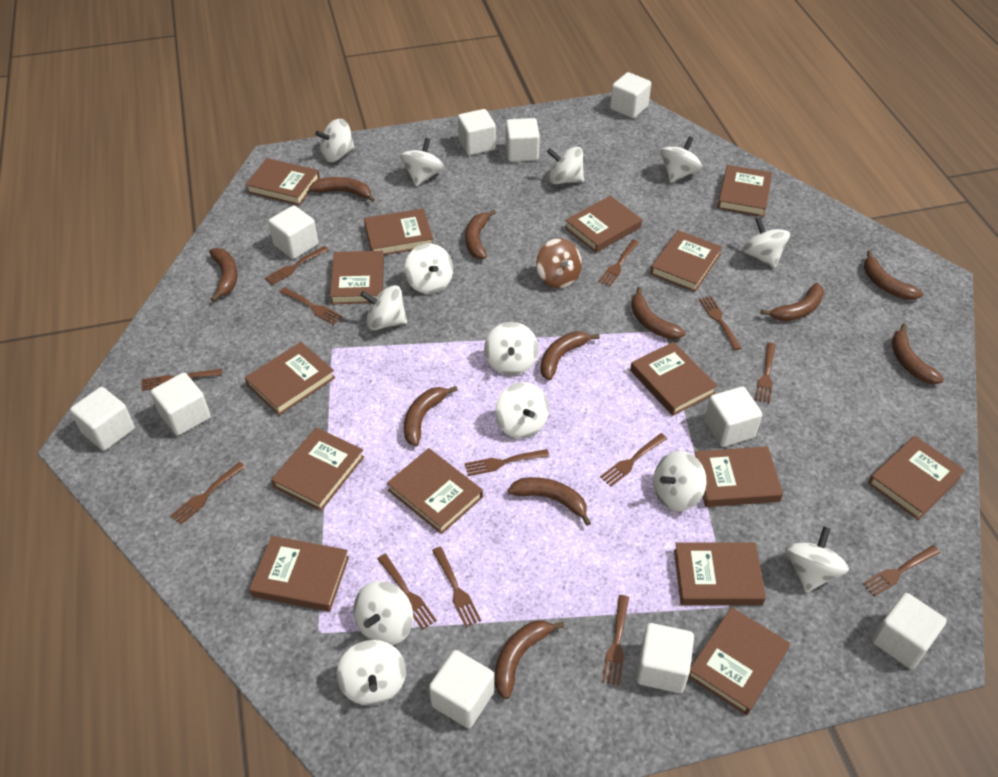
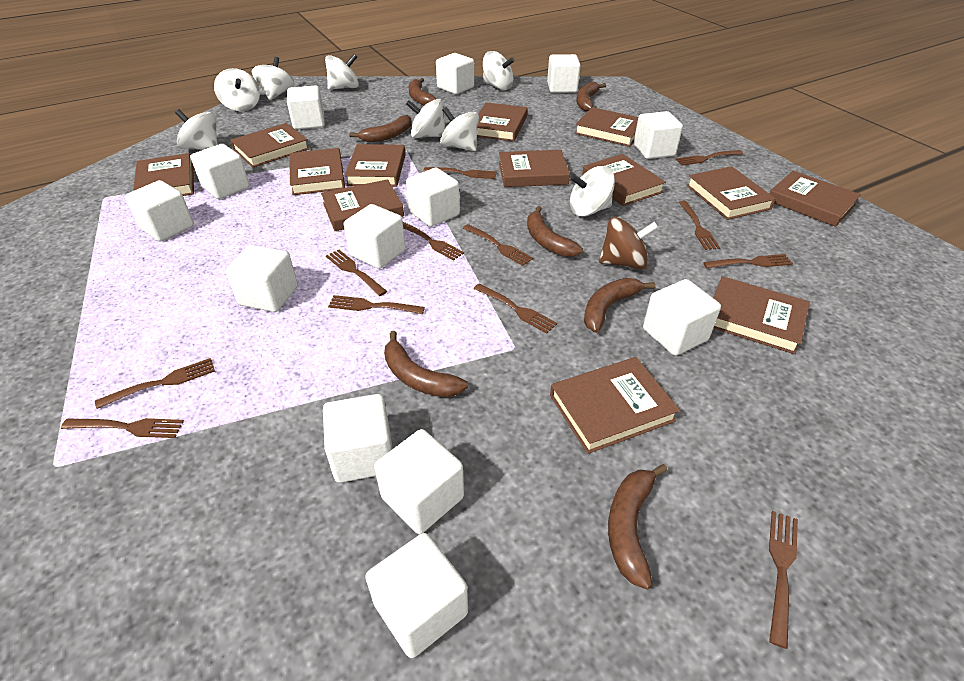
brown banana: [209,248,238,302] [309,177,375,202] [404,386,458,446] [465,209,496,259] [494,620,564,699] [508,477,591,526] [540,331,600,380] [631,287,685,339] [761,283,824,321] [864,251,923,300] [892,323,944,384] = 11 -> [349,115,411,143] [384,331,468,397] [409,78,437,106] [527,206,583,257] [576,82,606,111] [584,278,655,333] [608,464,668,589] = 7
brown book: [245,158,320,205] [245,342,335,415] [249,536,349,612] [271,427,364,511] [330,251,384,304] [364,208,433,255] [387,448,483,534] [565,196,642,253] [630,342,717,416] [650,230,722,292] [674,542,766,605] [688,607,790,715] [695,446,783,507] [717,165,772,217] [868,436,965,520] = 15 -> [133,153,194,196] [230,123,310,168] [289,148,345,195] [321,179,404,231] [345,144,406,187] [477,102,528,142] [499,150,570,187] [550,357,680,454] [575,107,638,147] [582,154,666,206] [686,166,776,220] [713,276,810,354] [769,171,861,227] = 13
brown fork: [142,369,222,391] [170,462,245,525] [264,246,329,285] [280,287,343,325] [377,554,437,630] [432,546,481,627] [465,449,549,476] [598,240,639,286] [600,433,667,486] [602,595,629,686] [699,296,741,350] [755,343,776,403] [863,545,940,597] = 13 -> [61,418,184,438] [95,358,215,409] [326,250,387,296] [328,295,425,314] [403,222,464,261] [423,167,497,179] [463,224,533,266] [474,283,557,334] [675,150,743,166] [679,201,720,250] [703,254,793,268] [769,511,798,649] = 12
white cube: [70,387,135,451] [151,373,211,436] [268,205,318,259] [429,650,494,728] [458,109,496,155] [506,118,540,162] [610,72,651,118] [636,623,694,693] [704,386,762,447] [872,593,947,669] = 10 -> [125,180,194,242] [190,144,249,199] [225,245,298,312] [287,85,325,130] [323,394,392,483] [344,204,405,269] [365,533,468,658] [374,429,464,534] [406,168,460,227] [436,53,474,94] [547,54,581,93] [634,111,683,159] [643,279,721,356] = 13
white spinning top: [315,119,355,162] [337,640,406,706] [354,581,413,645] [360,285,407,330] [400,138,444,187] [404,243,453,294] [484,322,538,376] [495,382,549,439] [547,147,584,184] [653,451,706,511] [660,136,702,183] [742,217,790,268] [785,526,849,593] = 13 -> [175,109,217,150] [214,68,260,111] [252,57,295,100] [325,54,359,90] [406,99,445,138] [440,107,479,151] [483,51,515,90] [570,166,615,217] = 8

